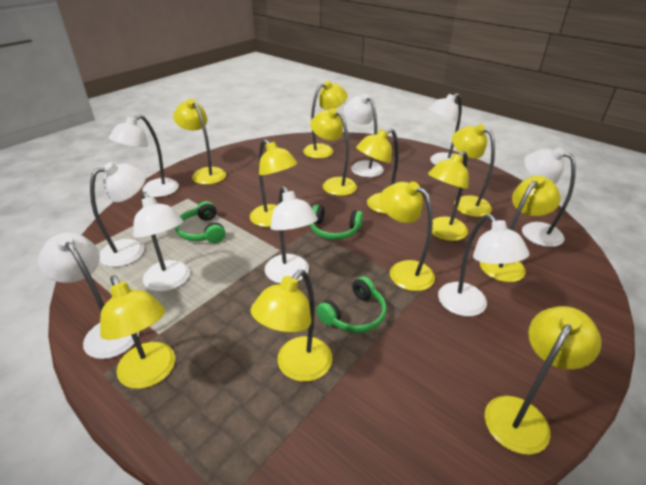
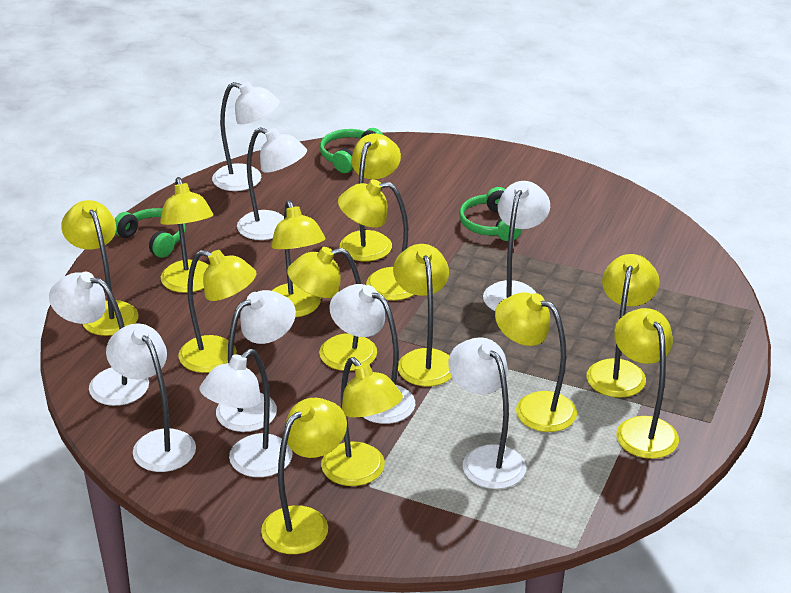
yellow lamp: [100,275,175,389] [173,99,226,185] [250,139,298,227] [251,270,332,382] [303,81,348,159] [310,108,357,196] [356,128,399,214] [380,181,435,291] [428,151,469,241] [452,124,495,217] [480,175,561,282] [485,306,601,455] = 12 -> [61,200,139,336] [160,177,213,293] [178,250,257,373] [261,398,347,554] [271,200,326,317] [287,247,377,371] [321,357,403,486] [338,179,414,301] [340,133,401,261] [393,244,452,387] [495,292,577,432] [587,254,659,398] [614,308,679,459] = 13

